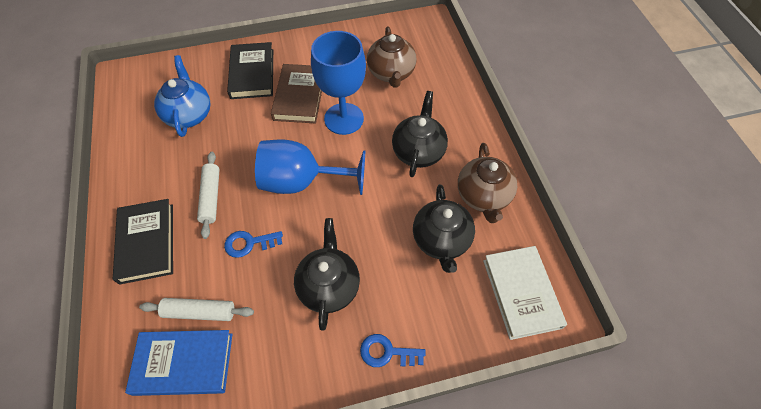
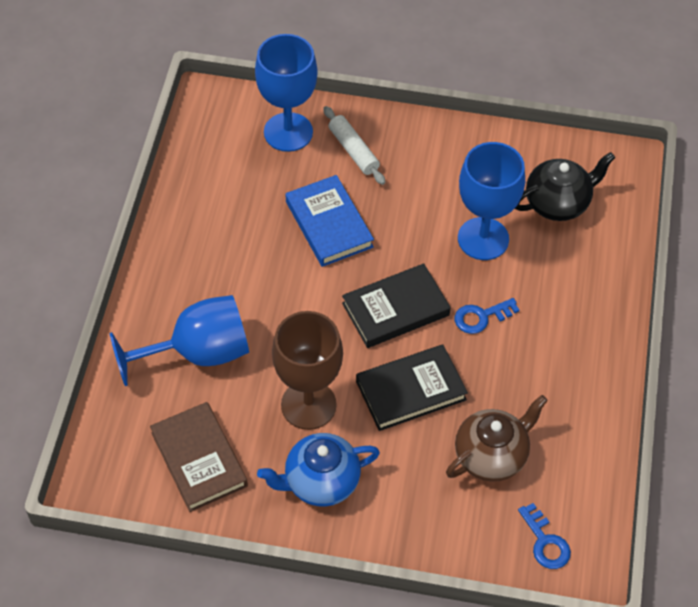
black teapot: [294,218,360,331] [392,91,448,177] [413,184,475,273] = 3 -> [515,152,615,221] = 1
blue goblet: [255,139,365,195] [311,31,366,135] = 2 -> [110,295,249,386] [255,34,318,152] [458,142,525,260] = 3
brown goblet: none = 0 -> [272,311,343,430] = 1
brown teapot: [367,26,417,88] [458,143,517,223] = 2 -> [446,395,548,482] = 1
white book: [483,246,567,340] = 1 -> none = 0
white rolling pin: [139,298,254,321] [197,152,220,239] = 2 -> [323,106,385,185] = 1

